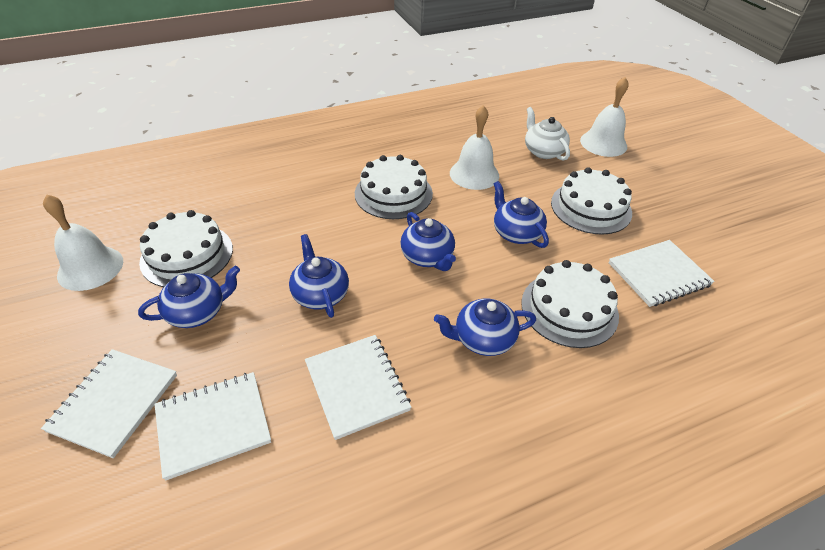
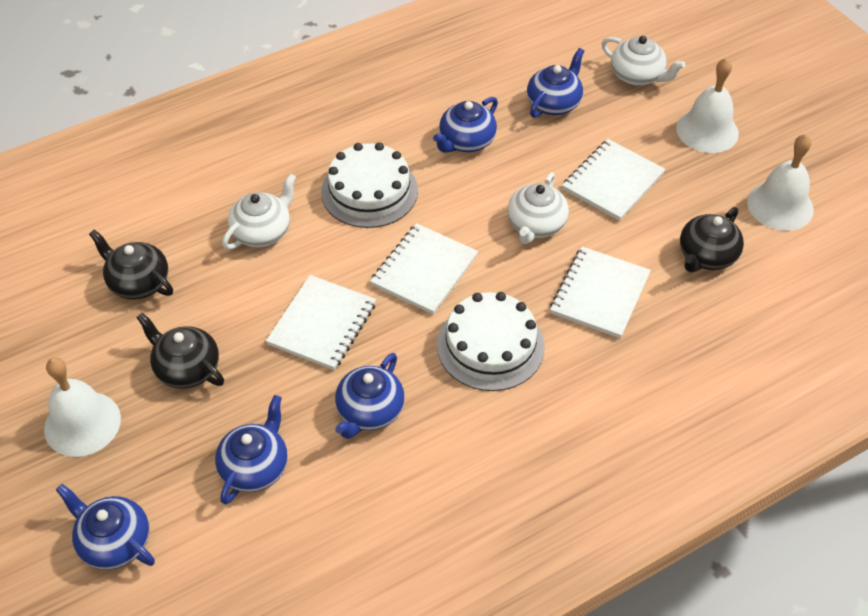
black teapot: none = 0 -> [89,230,173,300] [136,313,224,389] [680,207,744,272] = 3
white cake: [139,210,233,287] [355,155,433,219] [521,260,619,348] [551,167,632,235] = 4 -> [321,142,418,228] [437,292,545,391] = 2
white teapot: [525,107,570,161] = 1 -> [222,173,296,250] [508,172,569,244] [601,36,685,85] = 3

